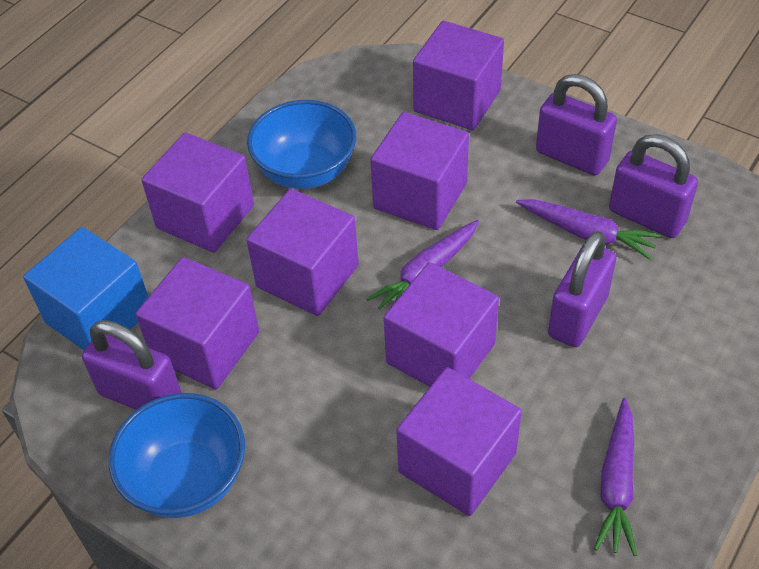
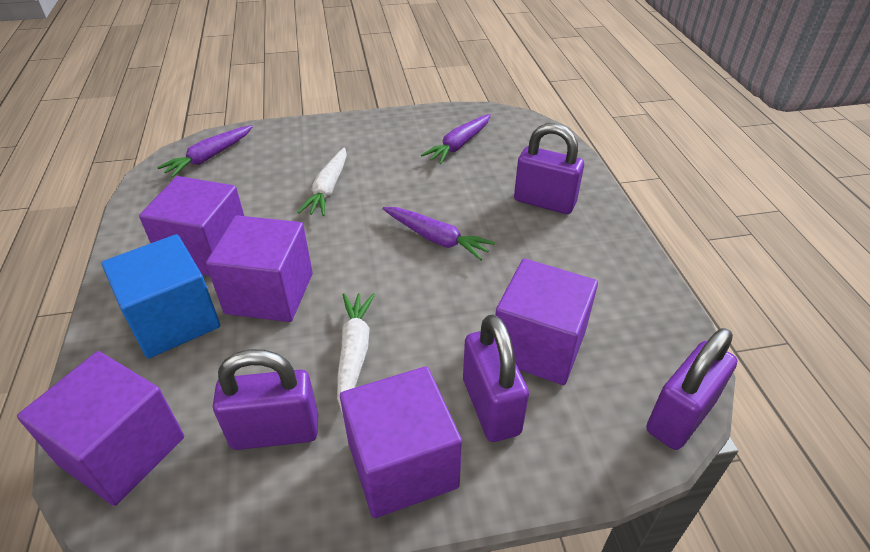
blue bowl: [109,393,245,518] [247,100,356,189] = 2 -> none = 0
purple cube: [135,257,259,389] [141,133,254,253] [246,189,359,316] [370,112,469,230] [384,262,499,387] [396,367,522,516] [413,21,504,130] = 7 -> [17,351,184,506] [139,176,244,276] [206,215,313,322] [340,366,462,518] [495,259,598,385] = 5
white carrot: none = 0 -> [298,147,347,216] [337,293,375,414] = 2

